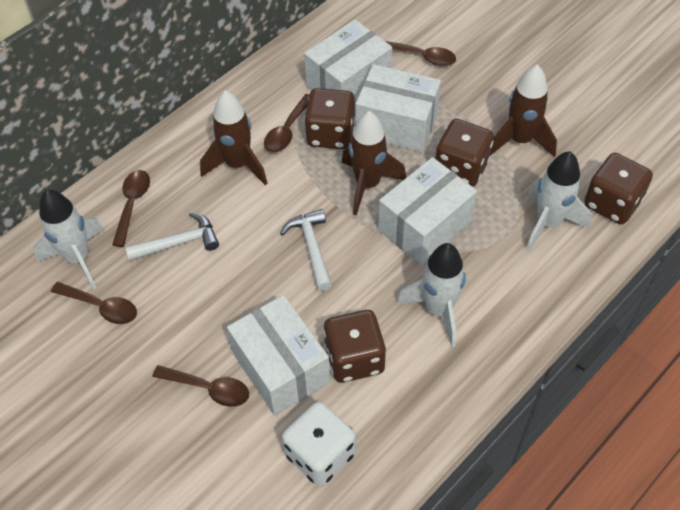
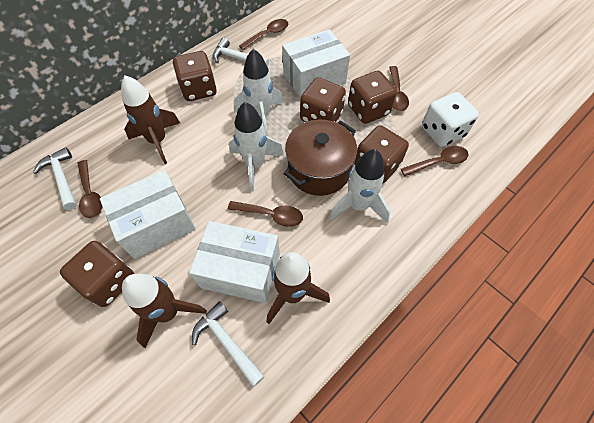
brown dice: [304,88,355,149] [324,310,386,383] [435,119,494,187] [584,153,653,224] = 4 -> [60,241,134,307] [173,51,217,101] [300,77,346,122] [348,71,397,124] [354,125,409,183] = 5
brown pot: none = 0 -> [284,120,357,196] = 1
white box: [227,295,330,416] [304,20,392,106] [356,64,441,152] [378,157,477,265] = 4 -> [100,170,196,259] [189,221,280,303] [282,29,350,98] = 3
white hammer: [125,212,219,261] [280,209,332,291] = 2 -> [33,147,77,210] [192,301,265,387] [213,38,269,67] = 3

